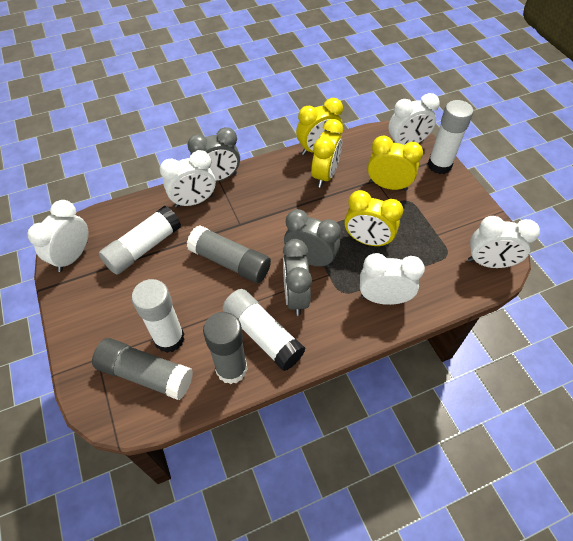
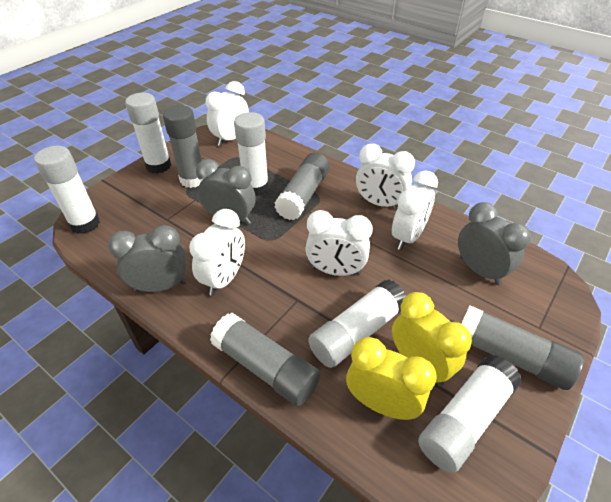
grey glue stick: [92,338,193,400] [187,225,271,283] [203,312,248,384] = 3 -> [163,105,204,188] [210,313,321,406] [275,152,330,220] [461,305,584,390] = 4
white glue stick: [99,206,181,275] [131,279,185,353] [223,289,305,371] [428,100,473,174] = 4 -> [34,146,100,234] [125,93,171,174] [234,112,269,196] [308,279,407,368] [418,355,522,473] = 5
yellow clock: [296,98,343,155] [311,119,343,188] [344,190,403,247] [368,135,423,191] = 4 -> [346,337,437,420] [392,292,472,386] = 2

